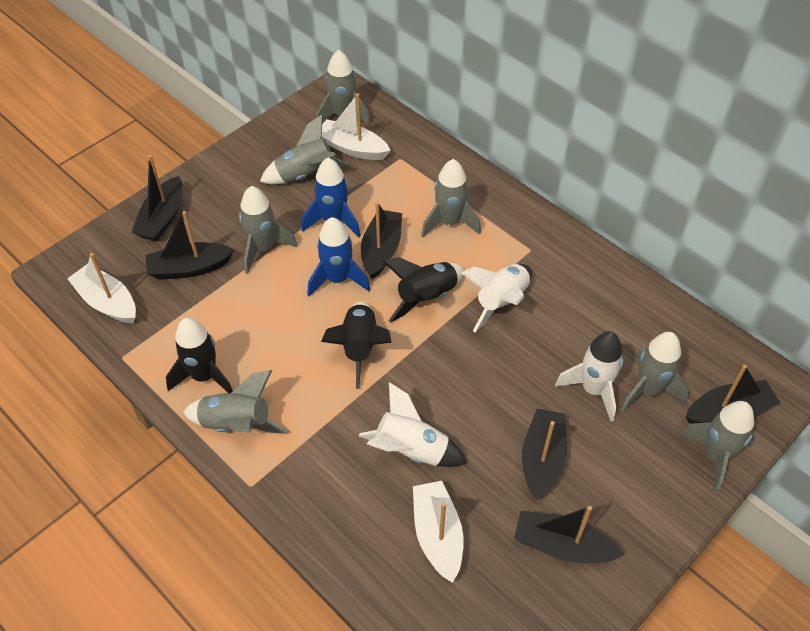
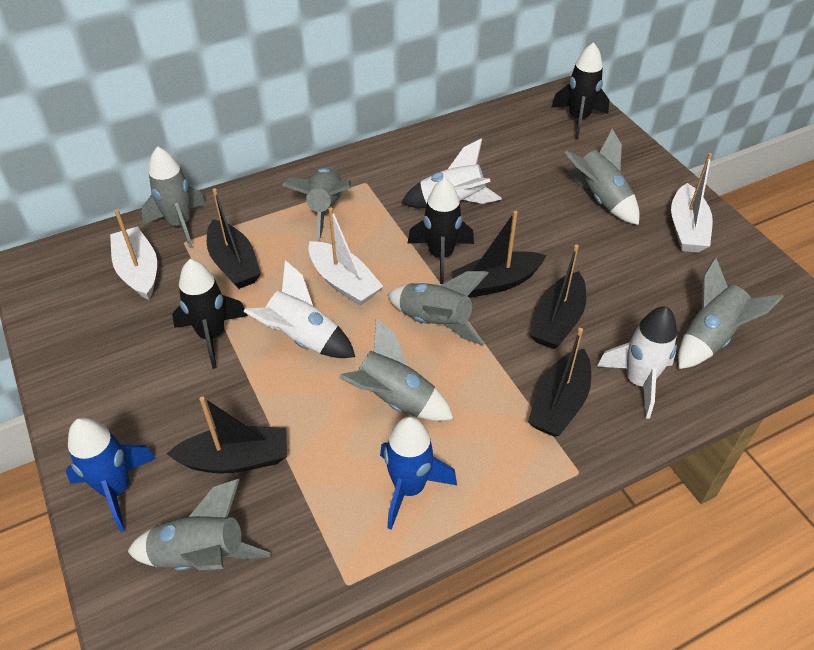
black boat: [131,155,183,241] [145,211,235,280] [361,202,402,279] [514,506,624,563] [522,408,567,500] [685,365,780,424] = 6 -> [167,396,287,473] [207,188,261,289] [451,211,546,298] [528,328,591,437] [530,245,586,349] = 5

